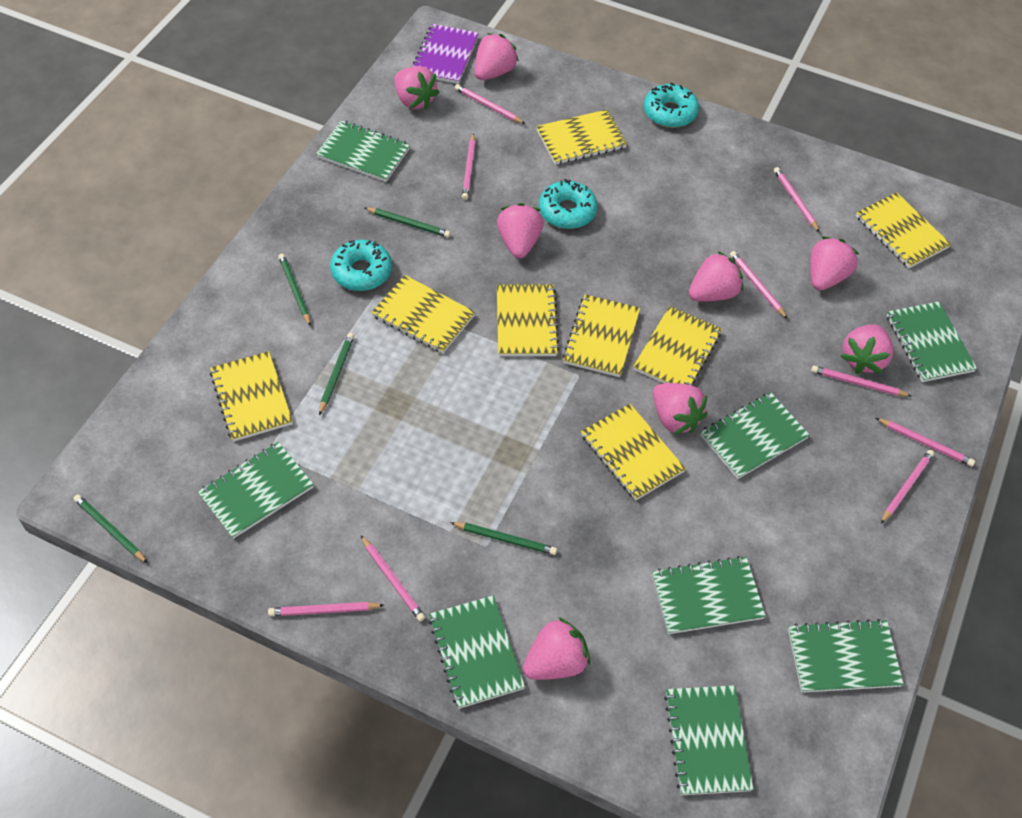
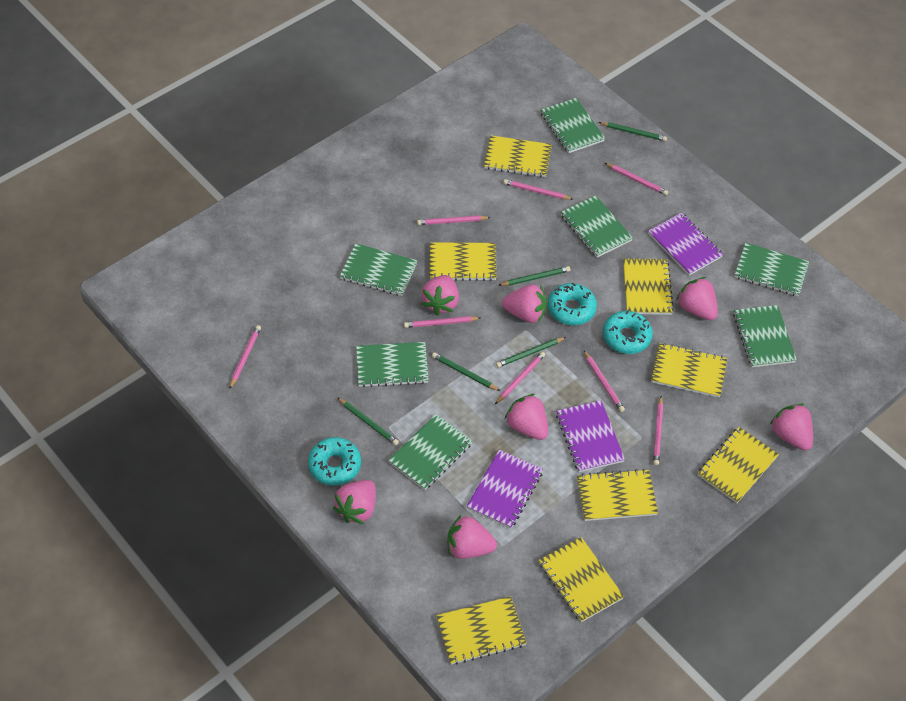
green notebook: [198,442,314,539] [316,120,410,182] [428,595,525,709] [652,556,766,634] [664,685,754,795] [700,392,810,479] [788,619,904,693] [887,302,977,382] = 8 -> [340,243,417,296] [356,342,429,387] [388,414,473,490] [541,98,605,153] [561,196,633,257] [733,305,797,367] [734,243,809,296] = 7
pink pencil: [268,602,384,616] [361,536,425,621] [455,84,525,124] [462,133,475,200] [730,251,788,319] [774,167,820,232] [811,365,911,397] [876,418,975,466] [881,450,934,523] = 9 -> [230,325,261,389] [404,316,481,328] [417,215,491,225] [495,352,545,404] [503,179,573,200] [584,351,625,412] [605,163,668,195] [653,396,663,466] = 8
pink strawberry: [394,66,439,110] [475,33,519,80] [497,203,543,258] [523,617,590,680] [653,383,708,435] [689,251,743,302] [810,237,859,290] [841,324,893,374] = 8 -> [333,480,376,524] [421,275,459,315] [448,514,497,559] [502,284,547,323] [505,394,548,440] [676,277,718,320] [770,404,813,451] = 7
purple notebook: [411,24,479,84] = 1 -> [467,450,543,528] [556,401,625,472] [648,212,723,275] = 3

